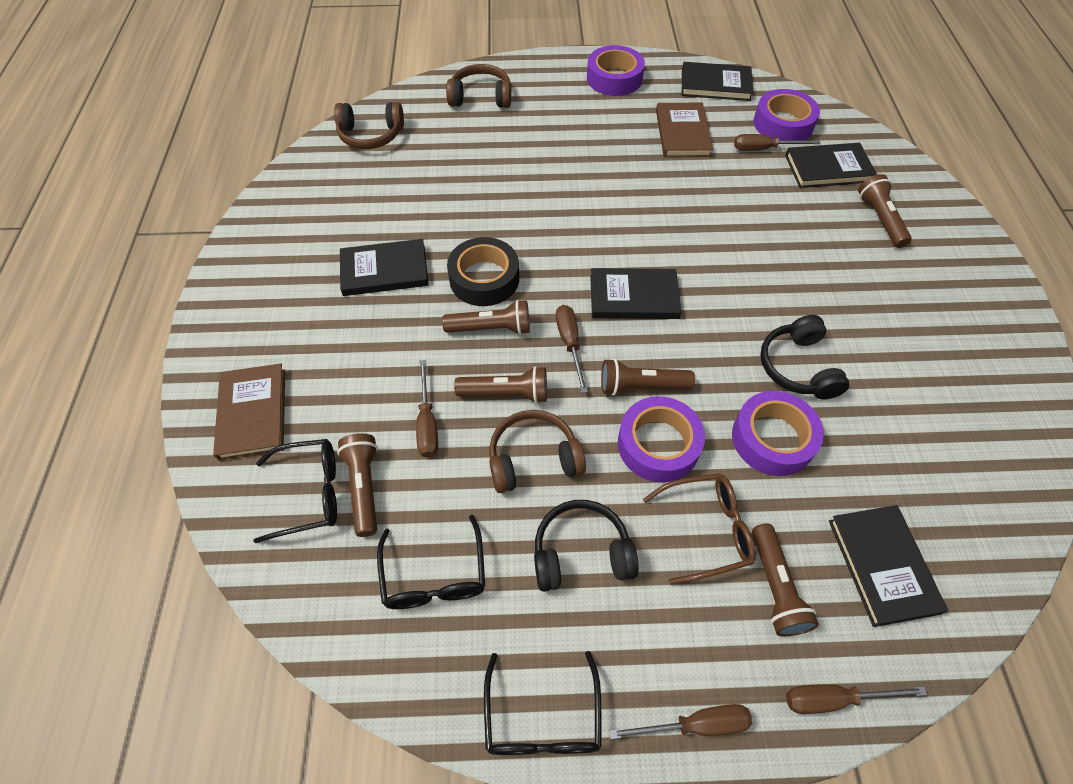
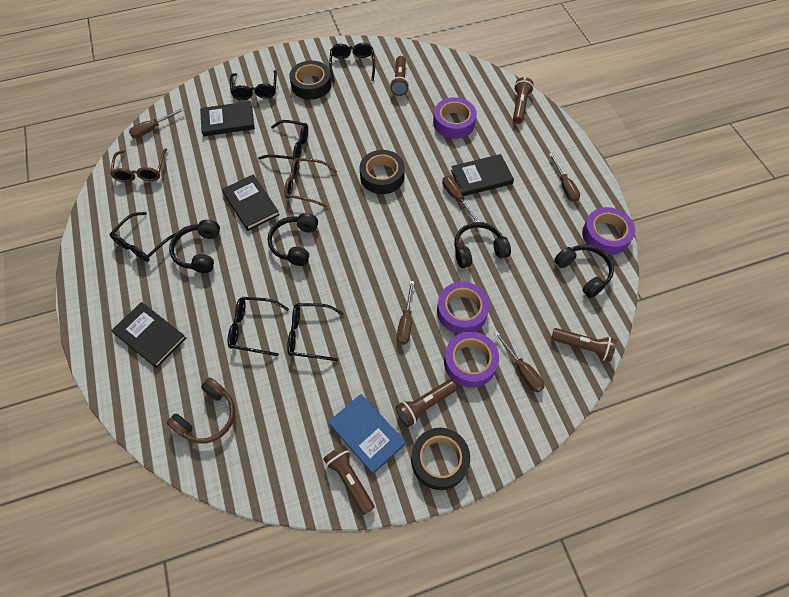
black book: [340,239,429,296] [590,268,682,319] [682,62,753,101] [785,143,877,188] [829,505,948,627] = 5 -> [111,302,186,368] [200,101,255,136] [222,174,280,231] [451,154,514,196] = 4
black glasses: [253,439,337,543] [377,515,485,609] [484,651,602,755] = 3 -> [110,212,176,262] [227,297,289,356] [230,70,277,100] [258,120,308,160] [287,303,344,361] [329,43,375,83] = 6
black headphones: [534,500,639,592] [760,315,849,399] = 2 -> [169,220,220,273] [268,213,318,266] [454,222,511,268] [554,244,614,298] = 4
black tape: [447,237,519,306] = 1 -> [289,61,332,100] [360,150,405,194] [411,428,470,490] = 3
blue book: none = 0 -> [328,394,406,474] = 1
brown book: [213,364,285,461] [656,103,713,158] = 2 -> none = 0
brown flashlight: [337,433,378,537] [442,300,530,335] [454,366,547,403] [601,359,695,396] [752,523,819,637] [858,174,912,248] = 6 -> [323,445,375,515] [390,56,409,96] [396,380,457,427] [513,77,534,124] [551,328,617,361] = 5
brown glasses: [643,473,756,585] = 1 -> [110,148,167,182] [284,158,337,208] = 2
brown headphones: [334,102,404,149] [446,64,511,108] [489,410,586,493] = 3 -> [167,377,235,444] = 1

